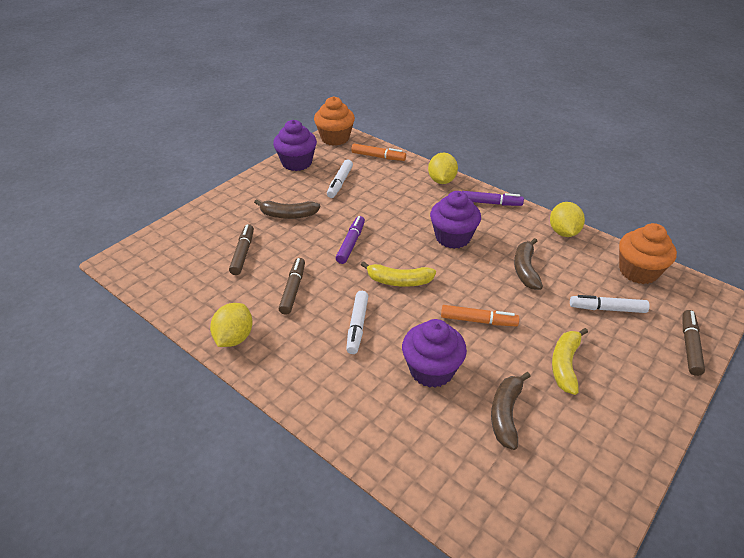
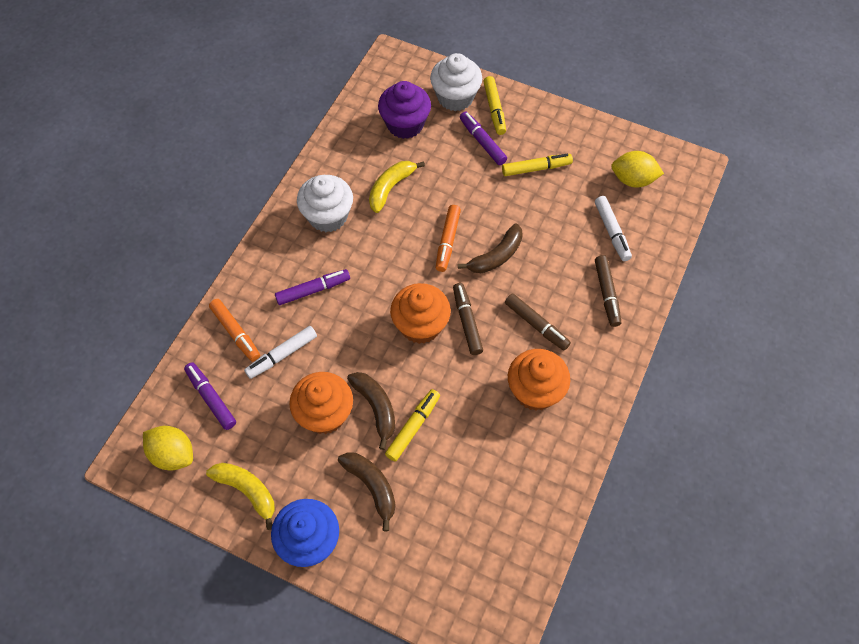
blue cupcake: none = 0 -> [271,499,339,567] = 1
orange cupcake: [314,96,355,146] [619,223,677,284] = 2 -> [289,372,353,434] [390,283,451,344] [508,349,570,411] = 3
purple cupcake: [273,120,317,171] [402,319,467,388] [430,191,481,249] = 3 -> [378,81,431,139] = 1
purple marker: [336,216,365,264] [462,191,524,206] = 2 -> [184,362,236,430] [275,269,350,305] [460,112,507,165] = 3
white cupcake: none = 0 -> [297,175,353,232] [430,53,482,111] = 2
white marker: [327,159,353,198] [346,291,368,354] [570,295,650,313] = 3 -> [244,326,317,379] [595,196,632,261] = 2
yellow lemon: [210,303,253,347] [428,153,458,184] [550,202,585,237] = 3 -> [143,426,193,471] [611,151,664,188] = 2
yellow marker: none = 0 -> [385,389,440,462] [483,76,506,135] [502,154,573,176] = 3

